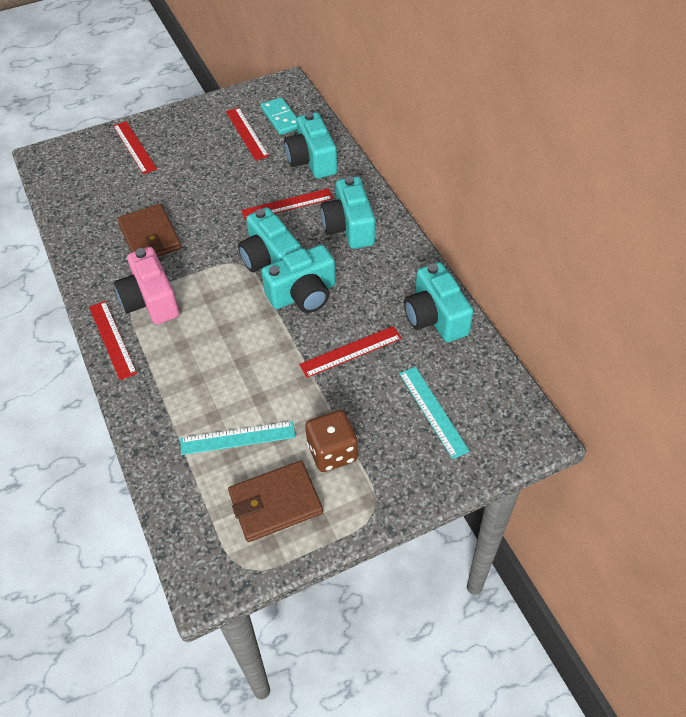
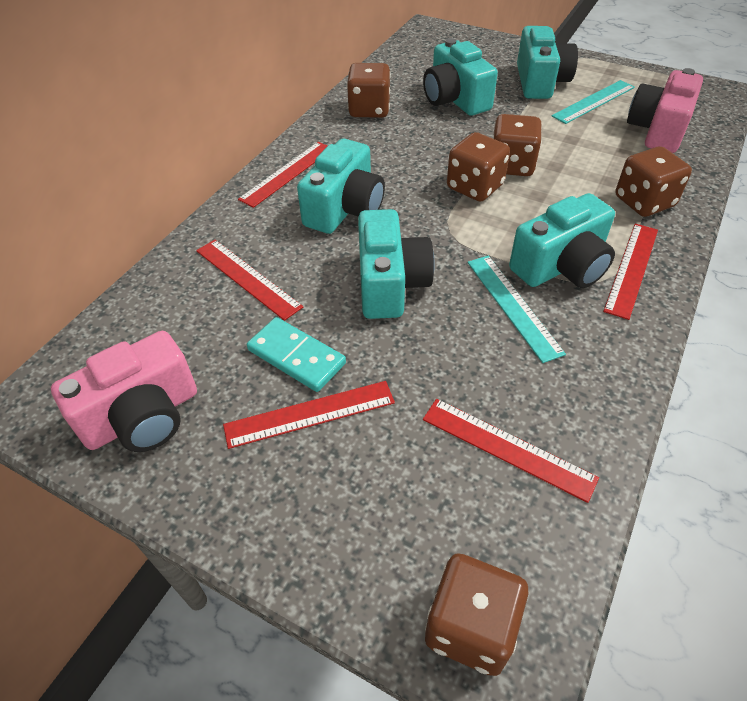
brown dice: [305,410,358,472] = 1 -> [347,63,391,118] [425,553,528,676] [447,132,510,202] [493,114,542,176] [615,146,692,217] = 5
brown wallet: [117,204,181,257] [228,461,323,542] = 2 -> none = 0
pink camera: [114,247,180,324] = 1 -> [51,331,197,452] [627,68,703,153] = 2

